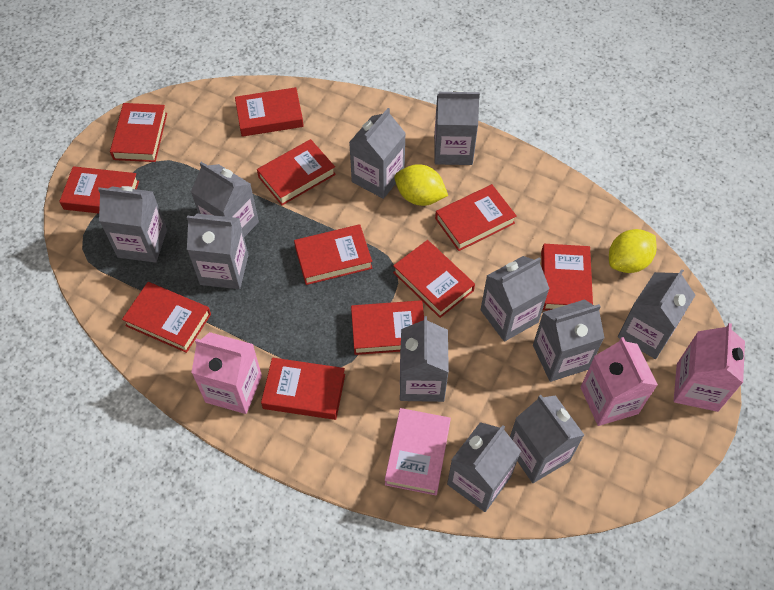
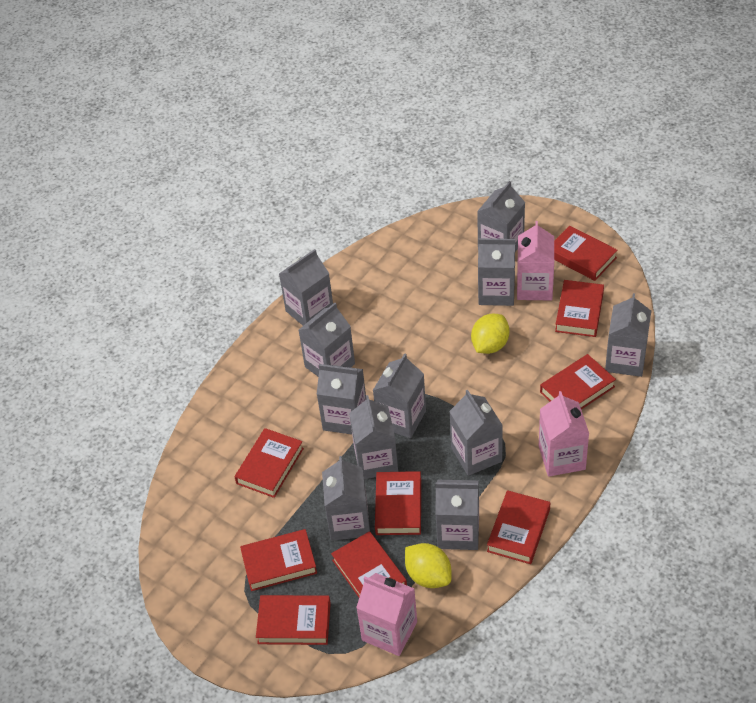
pink book: [385,408,451,495] = 1 -> none = 0
red book: [59,166,139,214] [110,103,167,162] [122,282,211,353] [235,87,304,137] [257,139,336,205] [261,358,345,420] [294,224,372,285] [351,300,424,355] [393,240,475,318] [435,184,517,251] [541,244,593,311] = 11 -> [234,428,304,498] [240,529,317,591] [256,595,331,645] [331,531,407,597] [375,471,421,535] [487,490,550,564] [540,354,616,409] [554,226,617,281] [555,280,604,337] = 9

